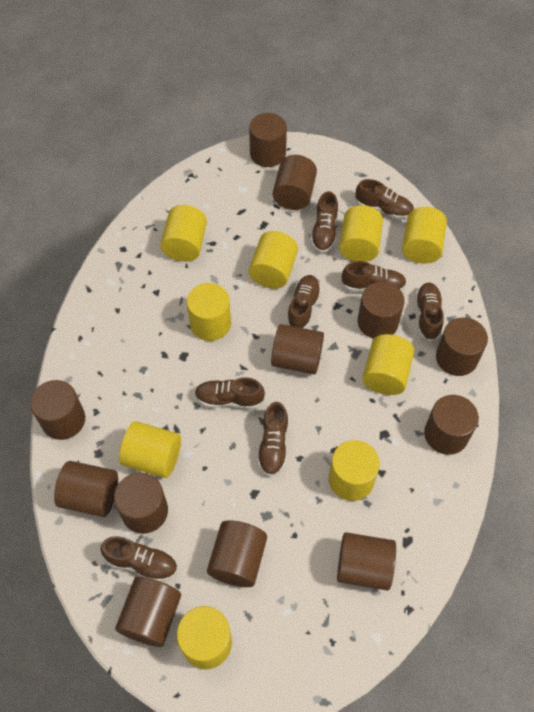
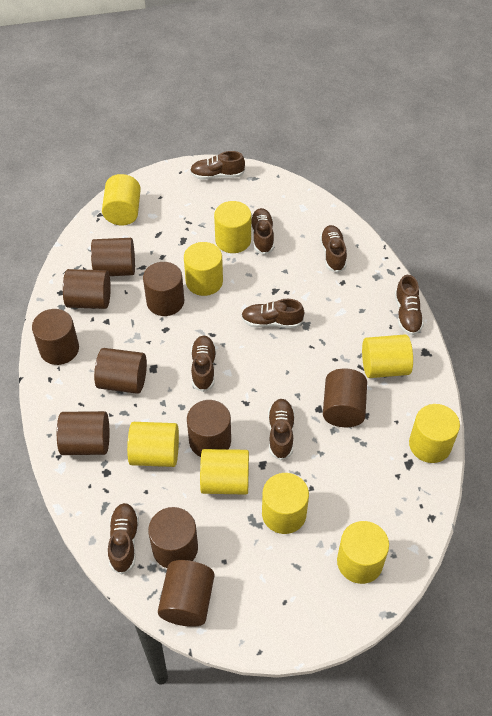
brown cylinder: [30,380,85,440] [54,461,118,517] [114,472,168,534] [115,577,181,647] [207,520,267,587] [249,113,287,167] [271,324,324,374] [273,155,317,210] [337,532,396,591] [358,281,405,339] [424,395,479,455] [436,317,488,376] = 12 -> [32,309,79,365] [57,411,109,455] [63,269,111,309] [91,238,135,276] [94,348,147,394] [143,262,184,316] [148,507,198,568] [158,560,214,627] [187,400,231,457] [323,368,367,427] = 10

